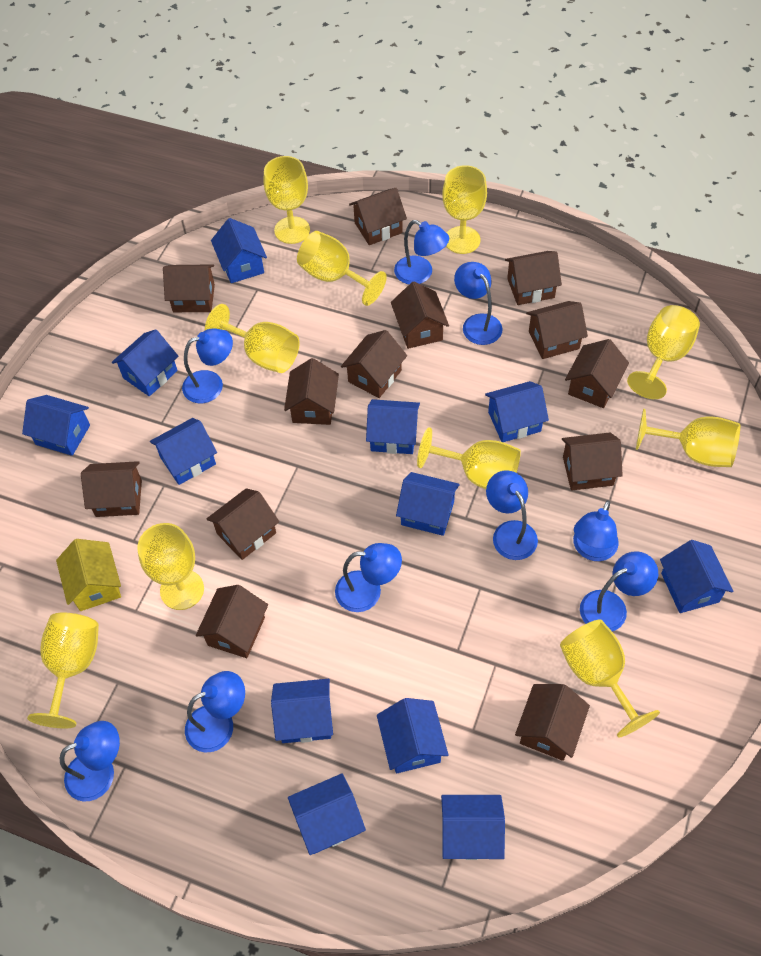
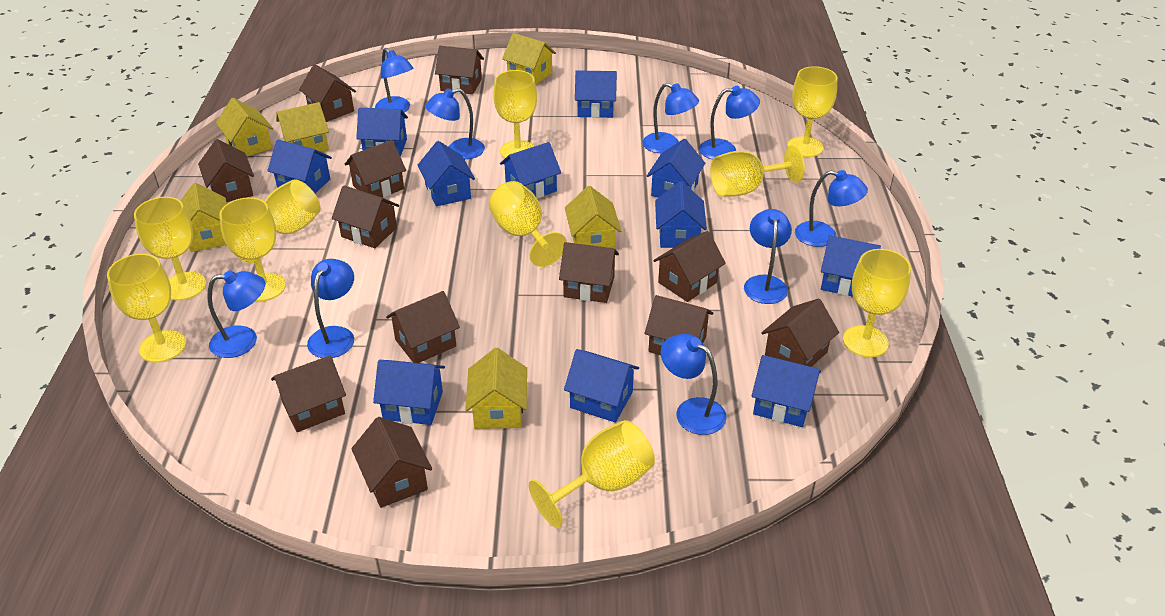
blue house: [22,395,90,456] [111,329,178,396] [150,418,217,485] [211,218,267,283] [271,679,333,743] [288,773,366,855] [366,399,420,454] [377,698,449,773] [396,472,460,536] [441,795,505,860] [485,381,549,442] [660,540,734,613] = 12 -> [267,140,332,193] [356,108,408,157] [373,360,445,425] [418,141,475,206] [500,142,561,199] [564,349,639,423] [575,70,617,118] [647,139,705,198] [655,181,707,248] [752,355,821,427] [821,235,881,297] = 11
brown house: [81,461,142,517] [163,264,215,312] [196,585,268,658] [207,488,279,560] [284,358,339,425] [341,330,407,398] [349,188,407,245] [391,282,449,349] [505,251,562,305] [515,684,590,761] [526,301,588,359] [562,433,623,491] [565,339,629,408] = 13 -> [198,139,254,202] [271,355,346,432] [299,64,356,122] [332,185,399,248] [345,140,406,197] [351,417,432,508] [386,291,460,363] [435,46,484,94] [559,242,619,303] [645,295,713,355] [653,231,726,302] [761,298,839,367] = 12
yellow house: [56,539,121,611] = 1 -> [180,183,227,252] [216,98,273,157] [276,102,329,152] [465,348,527,429] [502,33,556,85] [565,186,621,248] = 6

